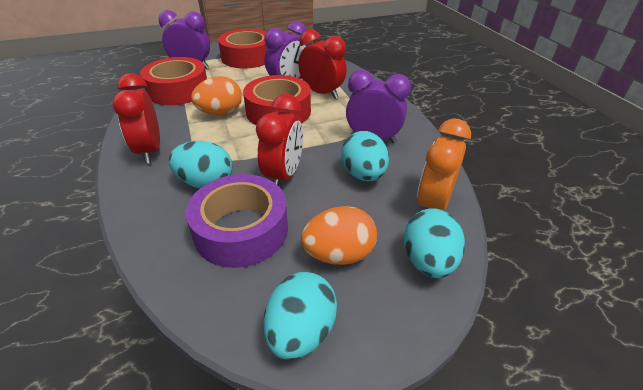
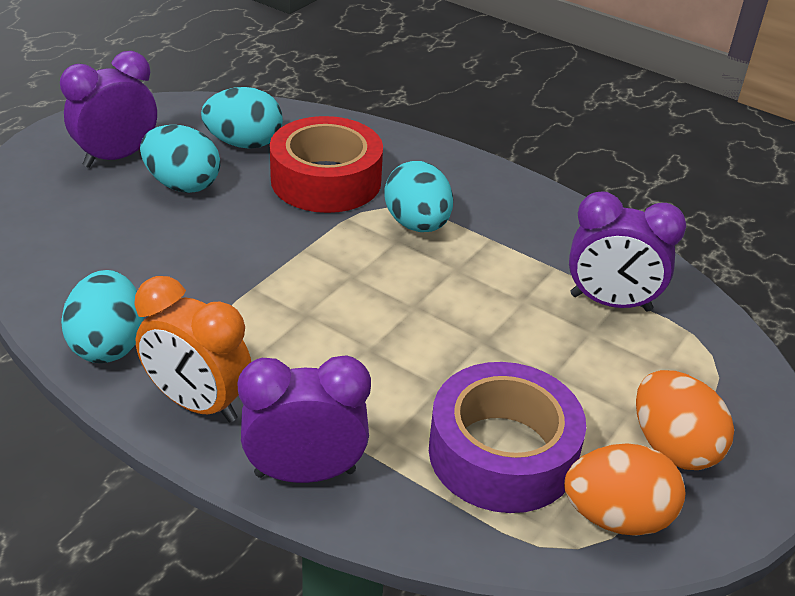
red clock: [112,73,160,164] [256,94,303,186] [298,29,347,99] = 3 -> none = 0
red tape: [140,57,207,105] [218,29,267,68] [243,75,311,125] = 3 -> [270,116,383,213] = 1

